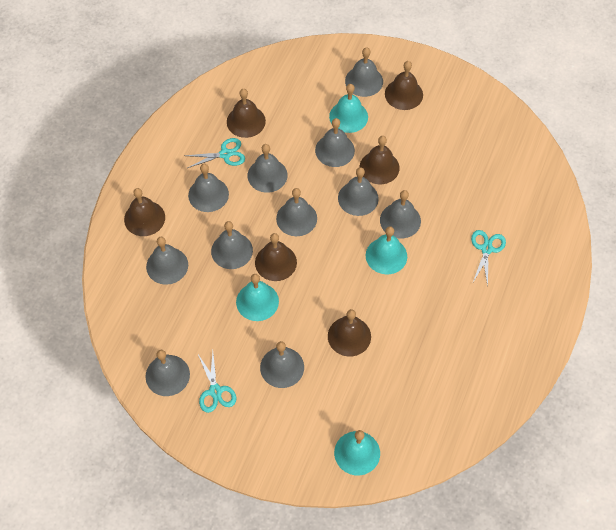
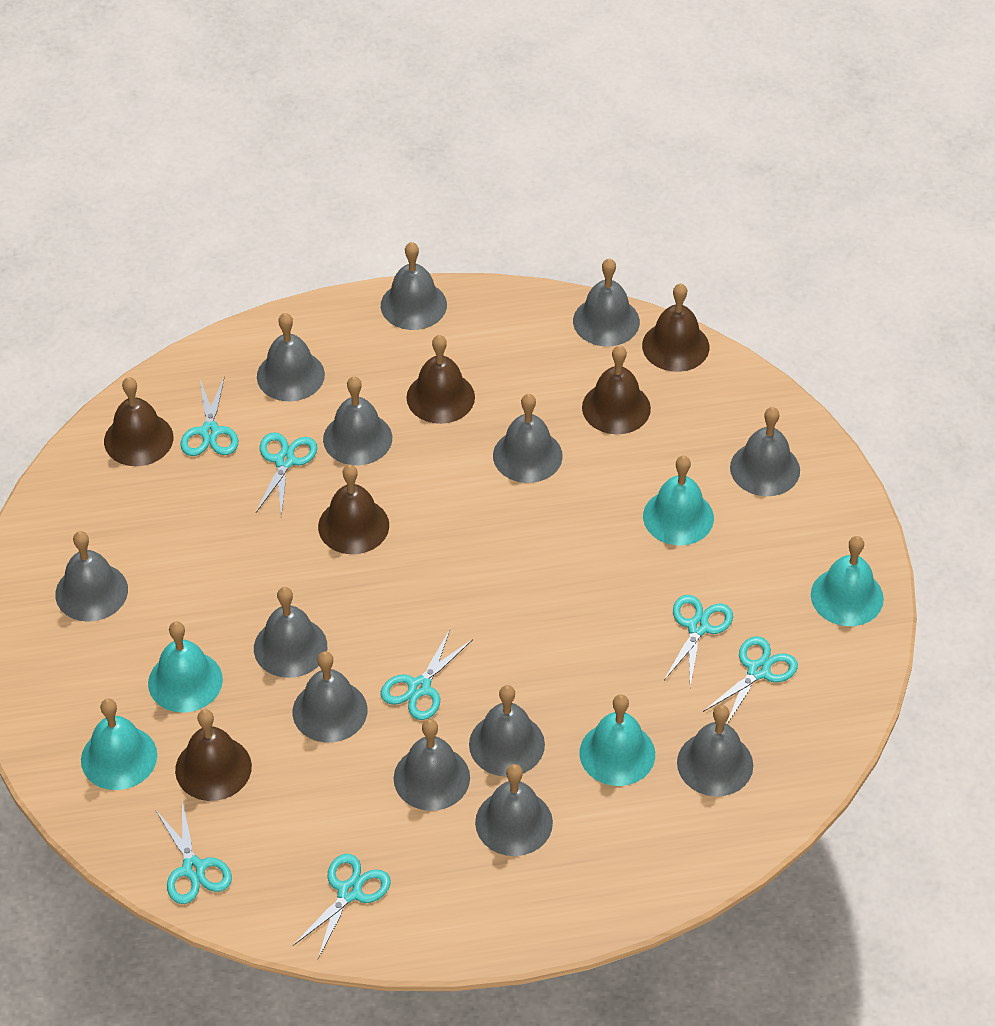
grey bell: [145,350,190,396] [146,237,188,285] [188,164,229,212] [211,221,253,269] [248,144,288,193] [260,341,304,388] [276,188,317,236] [315,118,355,167] [338,167,379,216] [345,47,383,97] [380,190,421,238] = 11 -> [55,531,128,622] [254,587,327,678] [257,313,325,401] [292,651,367,743] [323,376,392,465] [381,242,447,330] [394,719,470,811] [469,685,545,777] [475,764,553,856] [493,394,563,483] [573,258,640,346] [677,705,753,796] [730,407,800,496] = 13
turquoise bell: [236,274,279,321] [329,84,368,133] [334,430,380,476] [366,226,407,274] = 4 -> [81,699,157,790] [148,622,223,713] [579,694,655,786] [643,456,714,545] [811,536,884,626] = 5
turquoise scissors: [185,138,245,168] [198,351,236,413] [471,230,506,287] = 3 -> [155,802,232,904] [181,376,238,456] [256,432,317,517] [293,854,391,959] [381,630,473,720] [664,595,733,687] [703,636,798,724] = 7

